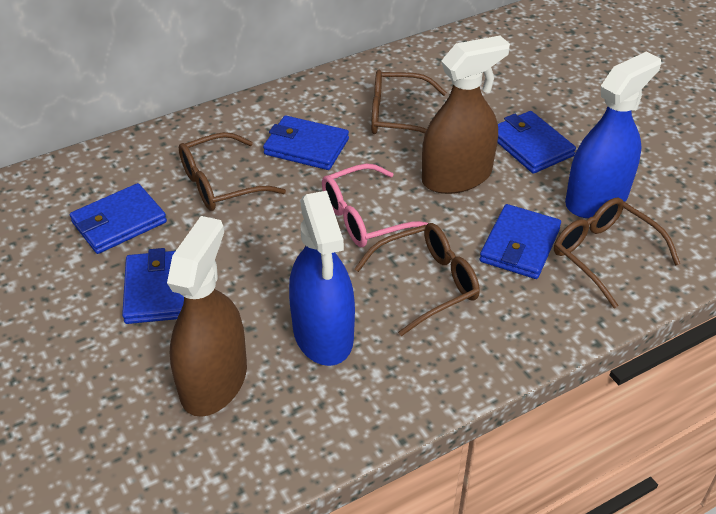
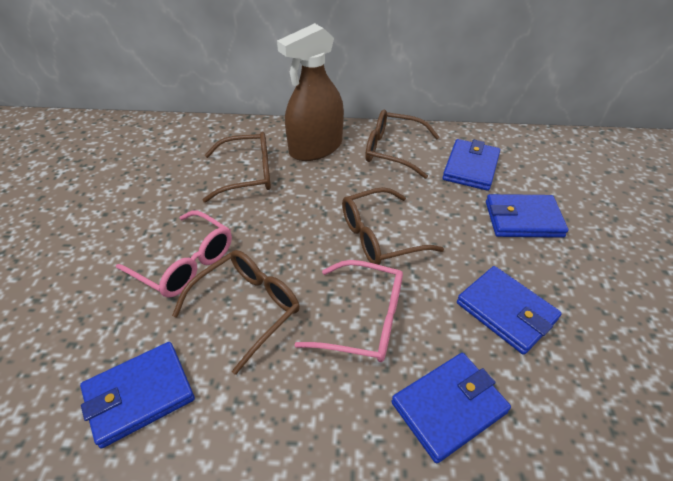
blue spray bottle: [289,191,355,366] [565,51,661,218] = 2 -> none = 0
brown spray bottle: [167,216,247,417] [422,35,510,194] = 2 -> [277,23,344,161] = 1
pink glasses: [322,164,428,247] = 1 -> [116,210,232,298] [294,260,403,362] = 2

